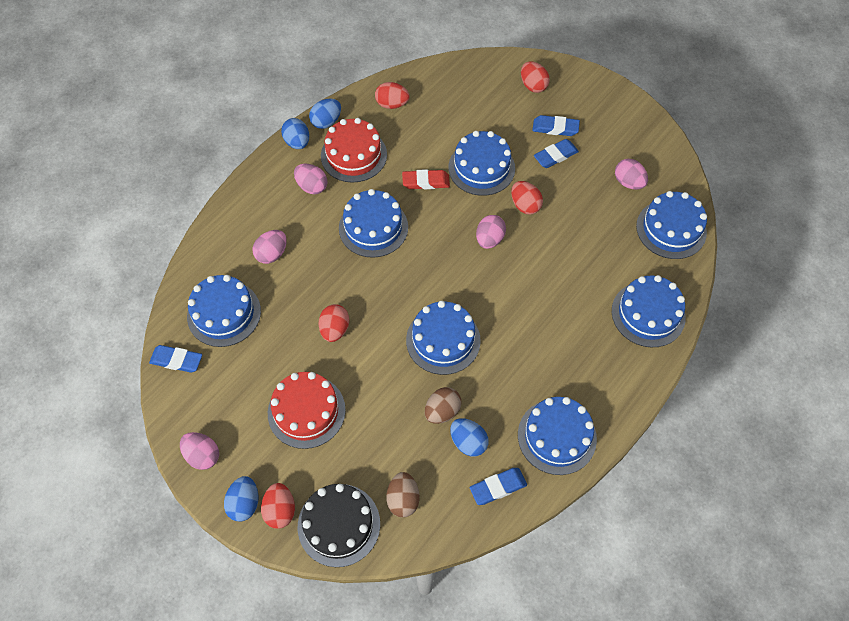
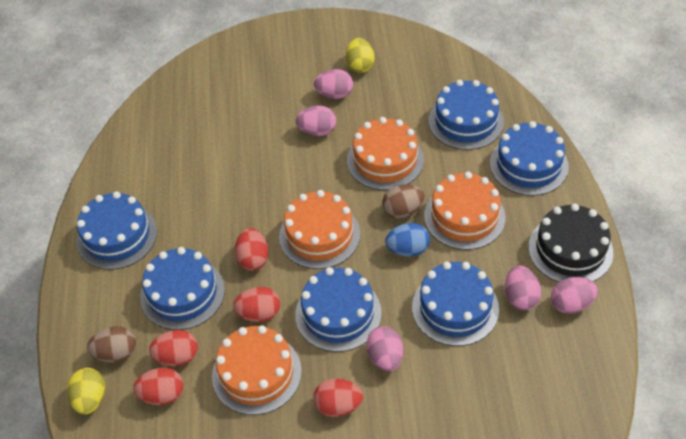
blue cake: [187,275,261,347] [339,189,408,258] [406,301,481,375] [448,131,515,196] [518,397,597,475] [612,275,686,347] [636,191,707,259] = 7 -> [77,191,157,270] [140,247,225,330] [295,267,382,352] [412,262,499,346] [429,80,504,150] [490,121,569,196] = 6
blue egg: [224,476,258,521] [281,118,309,149] [309,99,341,129] [450,418,489,457] = 4 -> [385,223,430,257] = 1
blue eraser: [149,345,202,373] [470,468,527,505] [532,115,580,136] [534,139,579,168] = 4 -> none = 0
orange cake: none = 0 -> [212,325,302,415] [279,190,360,269] [347,117,424,190] [424,172,506,250] = 4
red cake: [268,372,346,449] [321,118,387,183] = 2 -> none = 0
red eraser: [402,169,450,189] = 1 -> none = 0
yellow egg: none = 0 -> [67,368,105,415] [346,38,375,73] = 2

